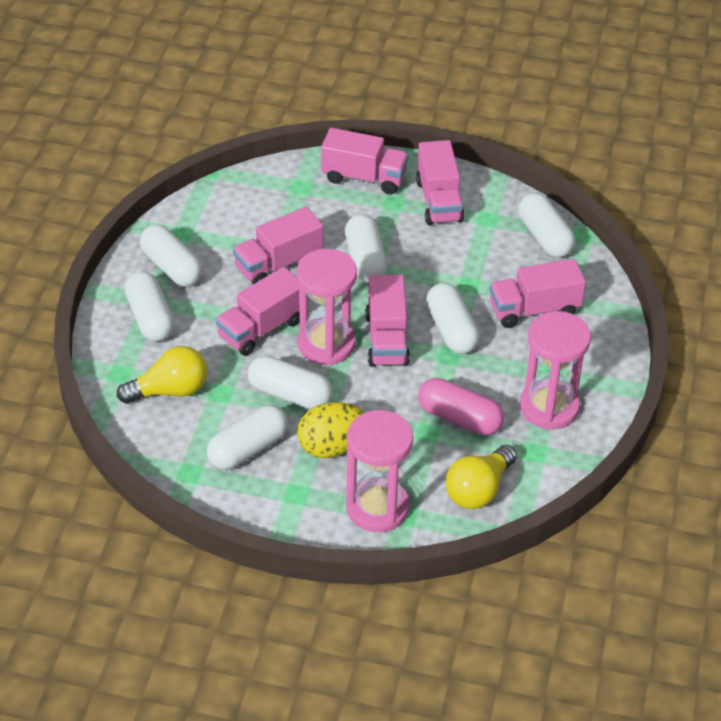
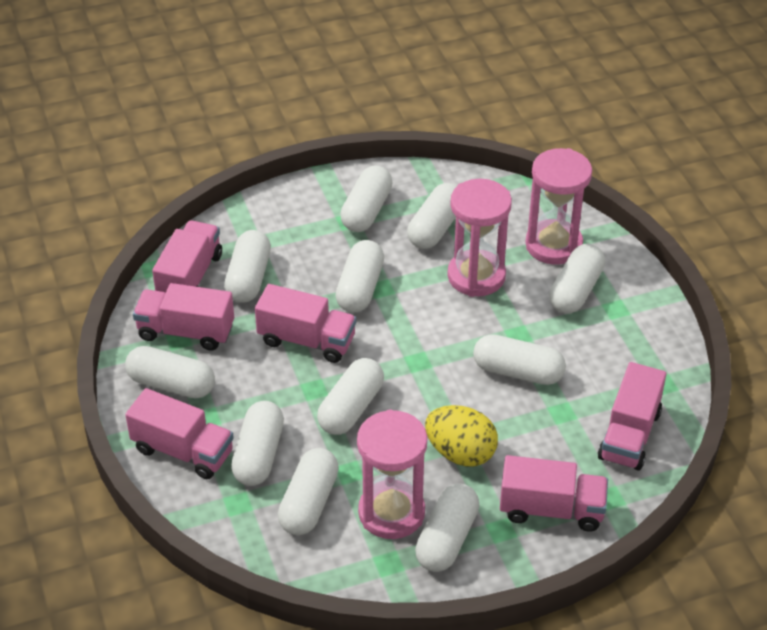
pink capsule: [418,378,504,435] = 1 -> none = 0
white capsule: [124,271,175,341] [140,225,203,287] [207,405,288,470] [248,356,333,409] [345,214,387,283] [426,283,480,354] [518,193,575,258] = 7 -> [125,346,215,398] [224,230,271,303] [231,401,284,486] [278,448,339,535] [317,358,384,435] [335,240,384,313] [340,165,393,232] [407,183,457,249] [415,484,480,572] [473,334,566,385] [549,244,605,314] = 11
yellow light bulb: [117,346,207,404] [446,445,517,509] = 2 -> none = 0

